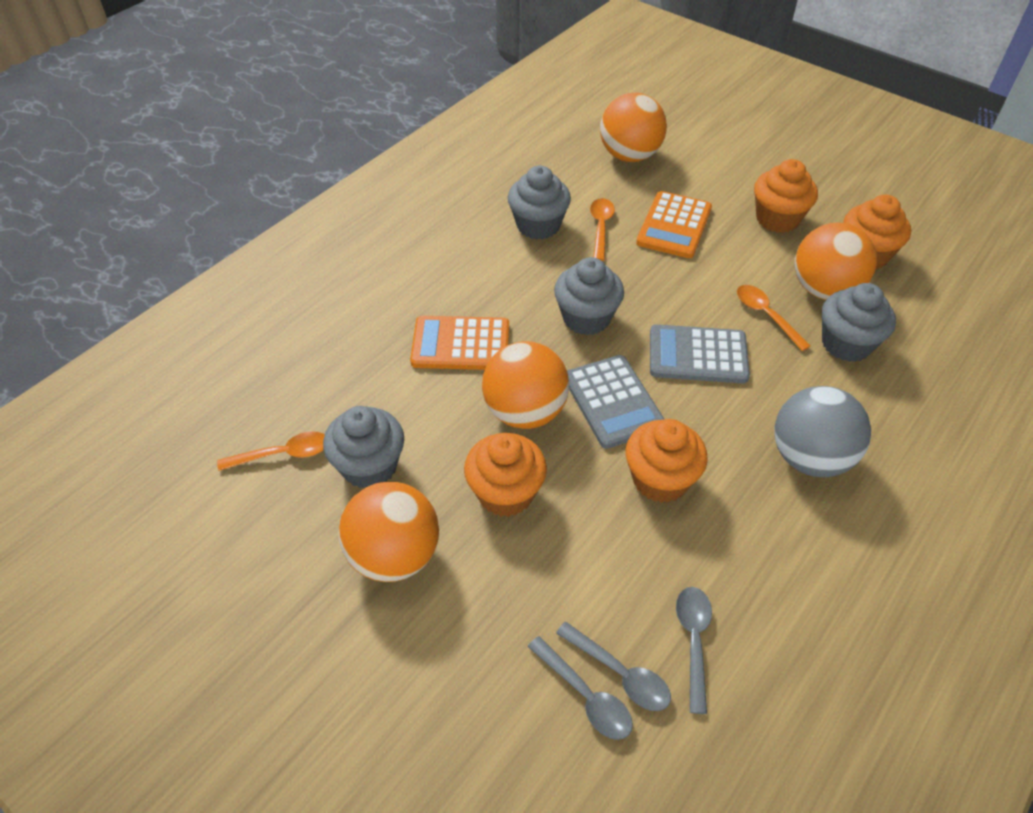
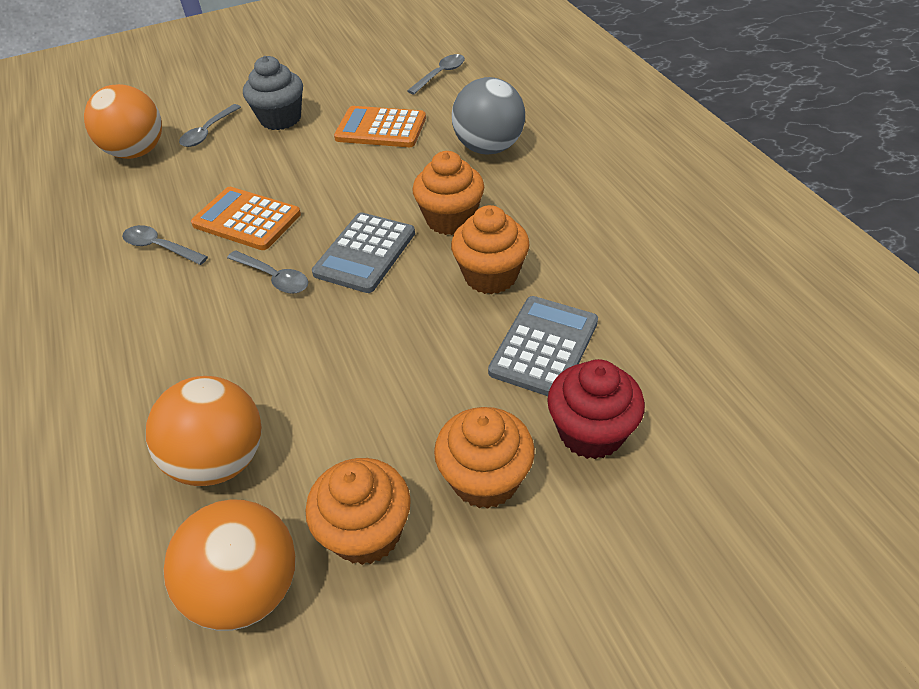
grey cupcake: [323,406,404,488] [508,166,571,240] [554,257,624,335] [822,283,896,362] = 4 -> [243,56,303,130] = 1
grey spoon: [528,636,633,740] [556,622,671,711] [676,587,712,714] = 3 -> [122,225,208,265] [179,104,241,147] [227,250,308,294] [407,54,465,95] = 4
orange ball: [338,482,439,582] [482,341,569,429] [600,93,667,162] [795,223,877,300] = 4 -> [84,84,162,159] [146,376,262,486] [163,499,296,631] = 3
orange spoon: [217,431,325,471] [590,198,615,261] [737,285,811,351] = 3 -> none = 0
red cupcake: none = 0 -> [547,359,645,459] = 1

